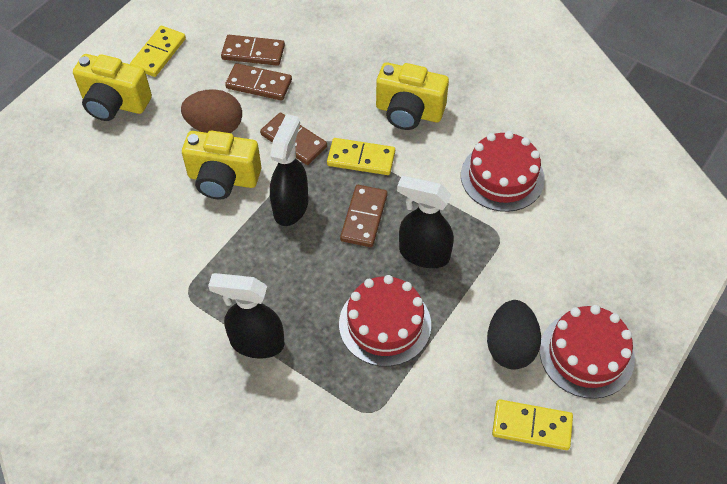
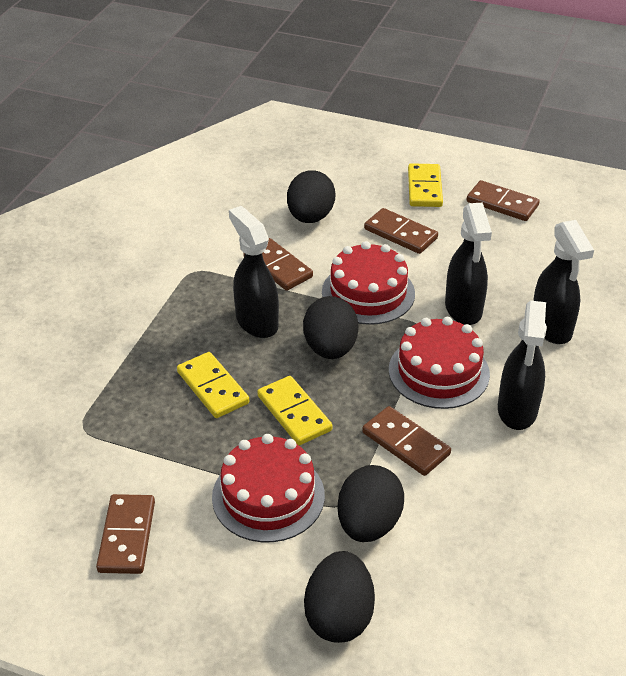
black egg: [487,300,541,370] = 1 -> [287,170,335,223] [303,296,358,359] [304,551,375,643] [337,465,404,542] = 4
black spray bottle: [208,273,284,359] [270,114,308,226] [397,176,454,268] = 3 -> [229,206,279,338] [445,202,492,325] [498,300,547,430] [533,220,594,344] = 4
brown domino: [221,35,285,66] [225,63,292,101] [260,113,327,165] [340,185,388,247] = 4 -> [96,494,155,574] [243,238,313,291] [362,406,451,476] [364,208,438,254] [467,180,540,221] = 5
brown egg: [181,89,242,133] = 1 -> none = 0
yellow camera: [73,54,152,121] [182,131,261,200] [376,62,449,130] = 3 -> none = 0

